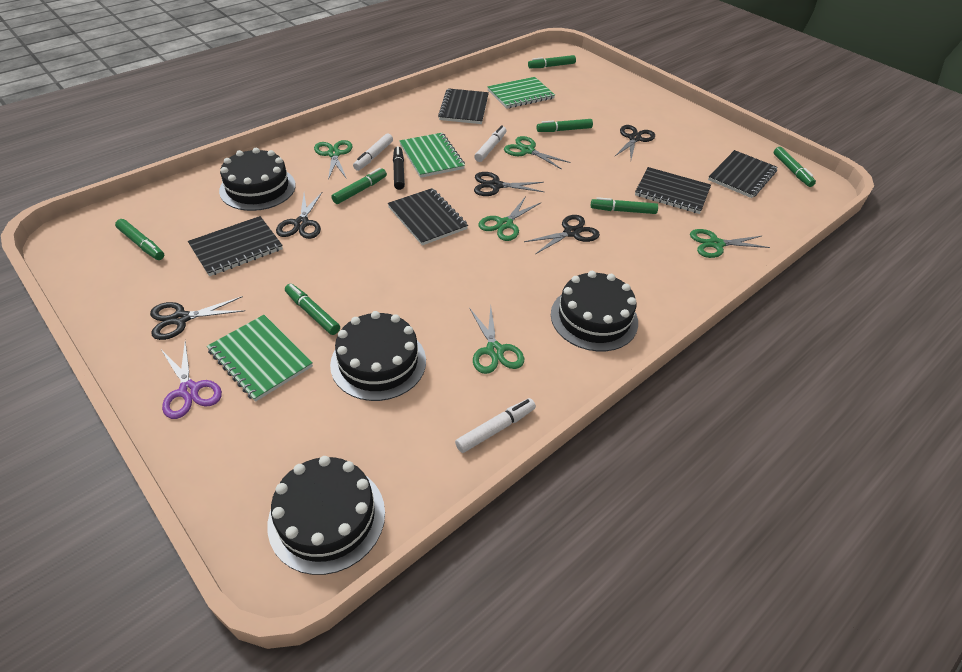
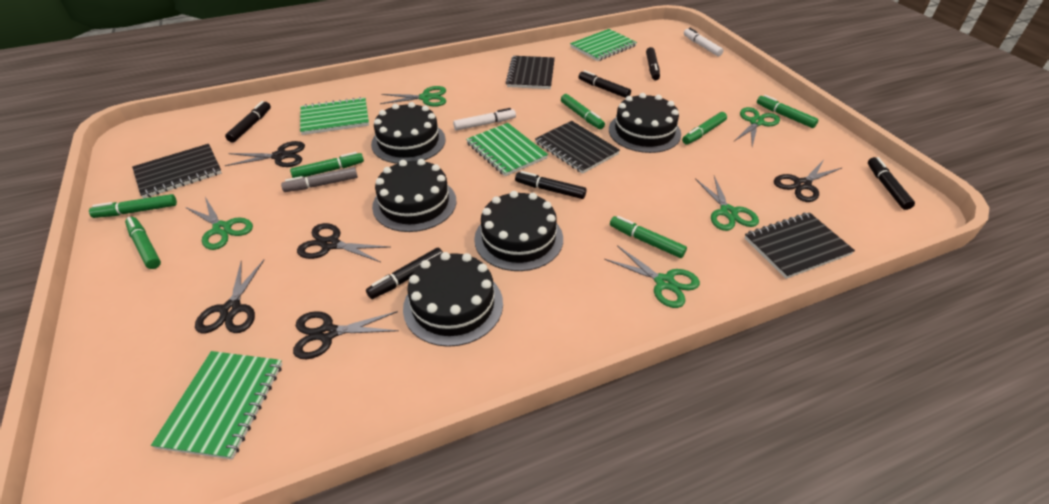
black cake: [219,148,296,211] [267,456,385,575] [330,311,426,401] [551,271,638,351] = 4 -> [371,102,446,164] [372,159,456,232] [403,252,503,347] [474,191,563,271] [609,93,681,153] = 5
black marker: [393,146,405,190] = 1 -> [225,101,271,143] [366,248,443,299] [515,171,587,199] [579,70,631,98] [646,47,660,80] [868,157,915,210] = 6
black notebook: [188,216,283,276] [388,188,468,245] [438,88,489,124] [635,167,711,214] [708,150,778,198] = 5 -> [132,144,222,199] [505,56,555,89] [535,121,620,174] [745,212,855,279] = 4
green notebook: [207,315,313,402] [399,133,465,178] [487,77,555,109] = 3 -> [151,351,282,460] [300,97,369,135] [466,123,548,176] [570,29,637,61] = 4
grey marker: none = 0 -> [281,167,358,192] = 1
purple scissors: [162,341,222,419] = 1 -> none = 0
white marker: [353,134,393,171] [455,398,536,453] [474,125,506,162] = 3 -> [453,108,516,131] [684,28,724,56] = 2

